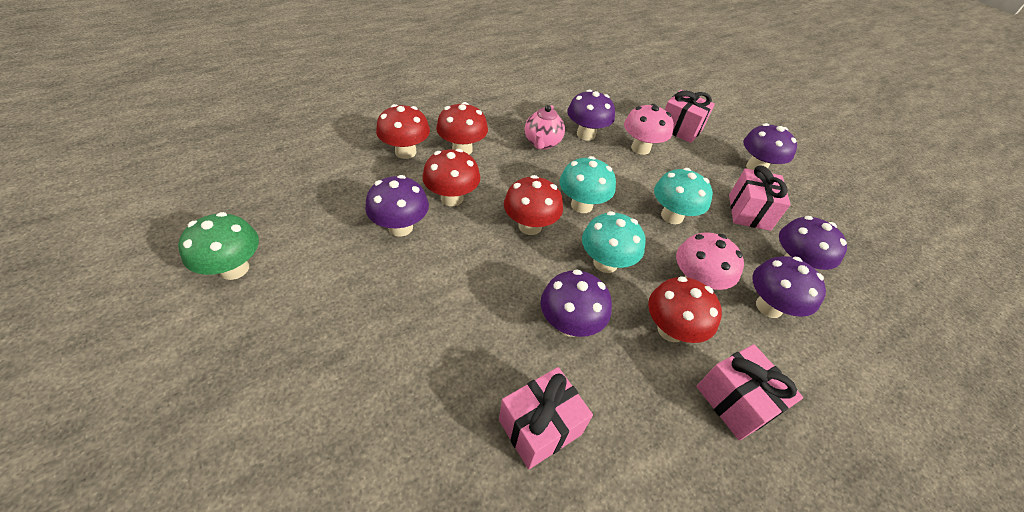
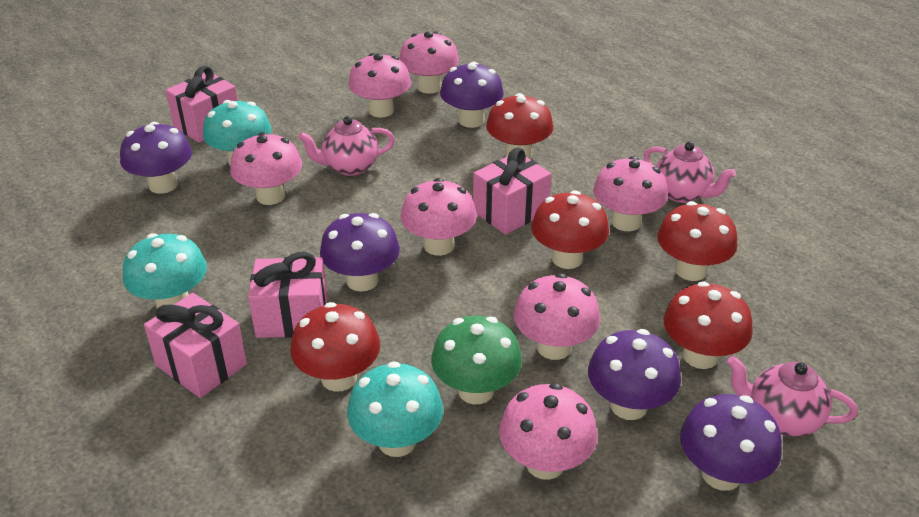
pink mushroom: [624,104,674,155] [676,232,744,290] = 2 -> [230,132,302,205] [348,53,411,118] [399,31,459,94] [401,178,477,256] [499,383,598,480] [514,273,600,360] [593,156,668,231] = 7
pink teapot: [525,105,565,149] = 1 -> [298,116,395,176] [644,142,736,203] [727,356,858,437] = 3
purple mushroom: [365,175,429,237] [541,269,612,337] [567,89,615,141] [743,123,797,170] [752,256,826,318] [779,216,847,270] = 6 -> [120,122,192,194] [320,213,400,292] [440,62,504,128] [588,329,681,420] [680,394,782,491] = 5

